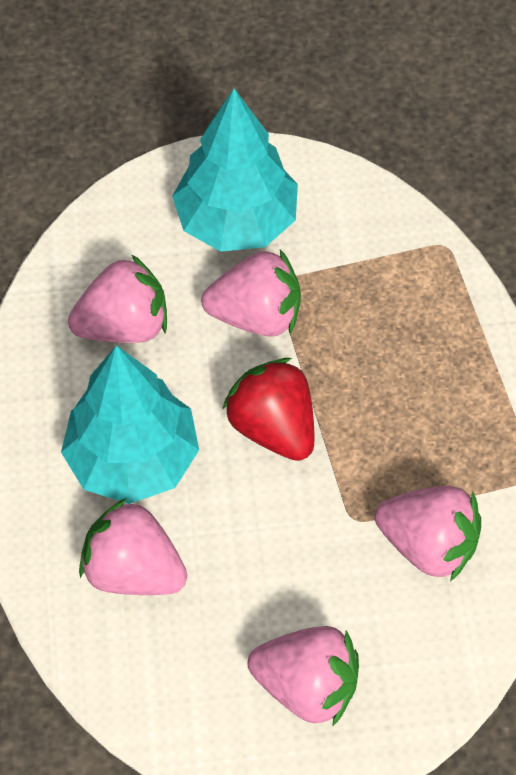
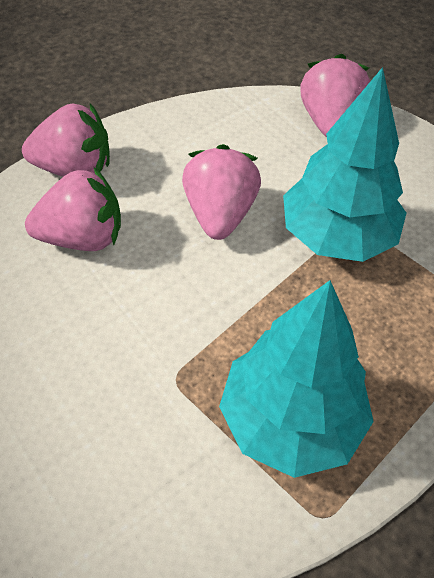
pink strawberry: [68,254,167,343] [79,498,187,595] [201,249,301,337] [248,626,359,727] [374,486,481,582] = 5 -> [22,104,110,177] [25,167,121,251] [182,144,261,240] [300,54,370,137] = 4
red strawberry: [222,358,315,461] = 1 -> none = 0

